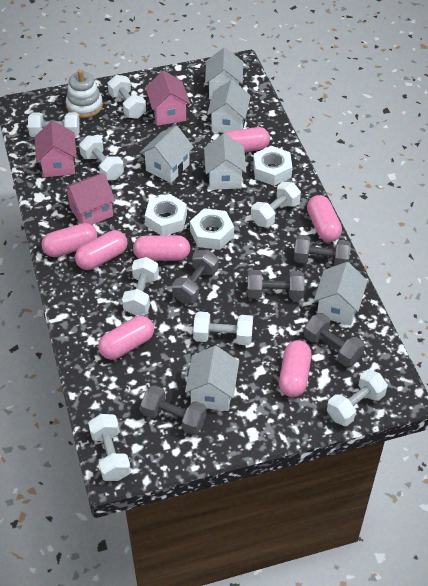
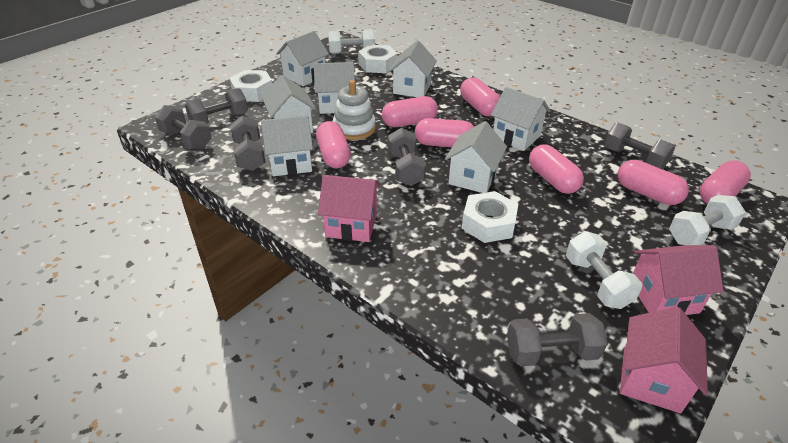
grey dumbbell: [140,385,207,435] [172,250,219,303] [247,270,305,300] [294,235,351,266] [304,313,365,367] = 5 -> [155,105,212,149] [185,88,248,124] [230,116,265,171] [388,128,426,186] [507,313,608,367] [604,122,675,169] = 6
white dumbbell: [28,112,80,137] [79,136,124,180] [88,414,131,481] [108,75,146,119] [122,257,159,315] [193,311,253,345] [251,181,301,228] [327,369,388,426] = 8 -> [328,29,375,54] [566,231,642,309] [669,195,746,245] = 3
white house: [140,125,194,183] [185,346,239,411] [204,133,246,190] [205,47,243,100] [207,80,251,133] [314,262,367,325] = 6 -> [261,115,313,176] [262,75,316,133] [276,31,329,86] [314,62,355,114] [389,40,437,97] [445,121,507,193] [491,87,551,151] = 7

